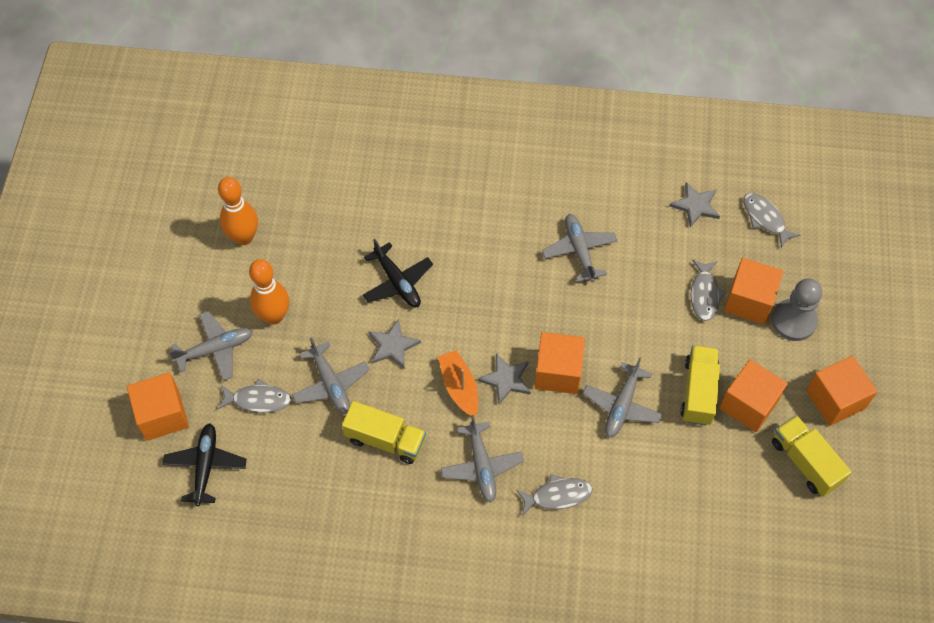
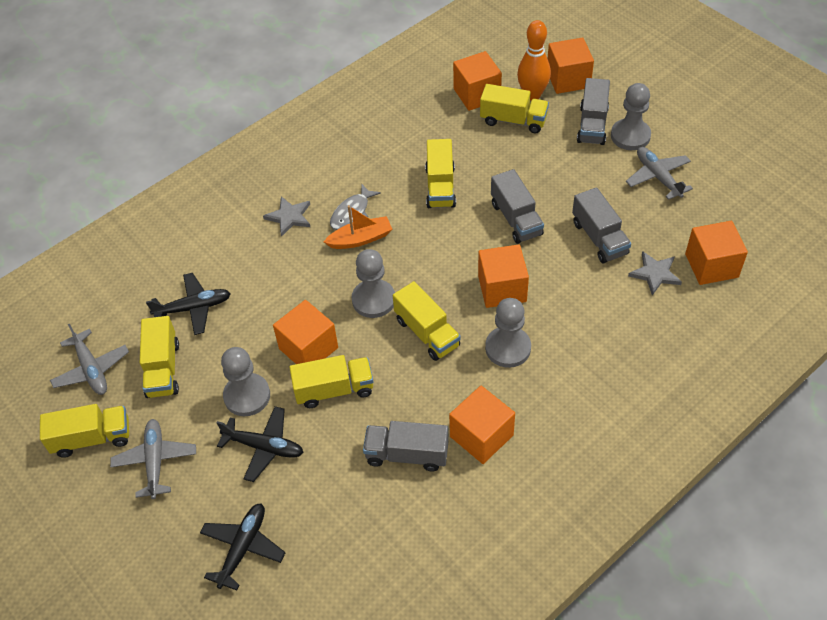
black plane: [162,423,247,506] [363,239,433,307] = 2 -> [146,273,231,335] [200,503,286,591] [217,406,304,482] = 3
grey fish: [218,379,291,413] [516,474,592,515] [691,259,726,321] [743,193,800,248] = 4 -> [330,184,381,230] = 1
grey pawn: [772,279,822,341] = 1 -> [221,347,270,416] [352,249,395,318] [485,298,531,368] [611,83,651,150] = 4
grey plane: [169,311,253,381] [292,337,370,414] [441,415,524,502] [542,214,618,282] [583,357,663,437] = 5 -> [50,324,129,395] [110,419,196,499] [626,147,693,200] = 3
grey star: [368,319,421,369] [478,353,531,404] [669,182,720,227] = 3 -> [263,196,310,237] [628,251,682,295] = 2
grey truck: none = 0 -> [363,421,449,471] [491,169,544,244] [572,187,631,263] [577,78,610,145] = 4
orange bowling pin: [218,177,258,245] [249,259,289,325] = 2 -> [517,20,551,101] = 1
orange cube: [127,372,189,441] [535,332,585,394] [719,360,788,432] [724,258,783,325] [806,356,877,426] = 5 -> [273,300,338,364] [449,386,515,464] [453,51,502,111] [478,244,529,308] [548,37,594,94] [685,221,748,285] = 6
yellow truck: [342,401,426,464] [680,345,720,425] [772,415,852,497] = 3 -> [40,404,129,458] [140,316,179,398] [289,355,373,408] [393,281,461,361] [425,139,456,208] [480,84,549,133] = 6

